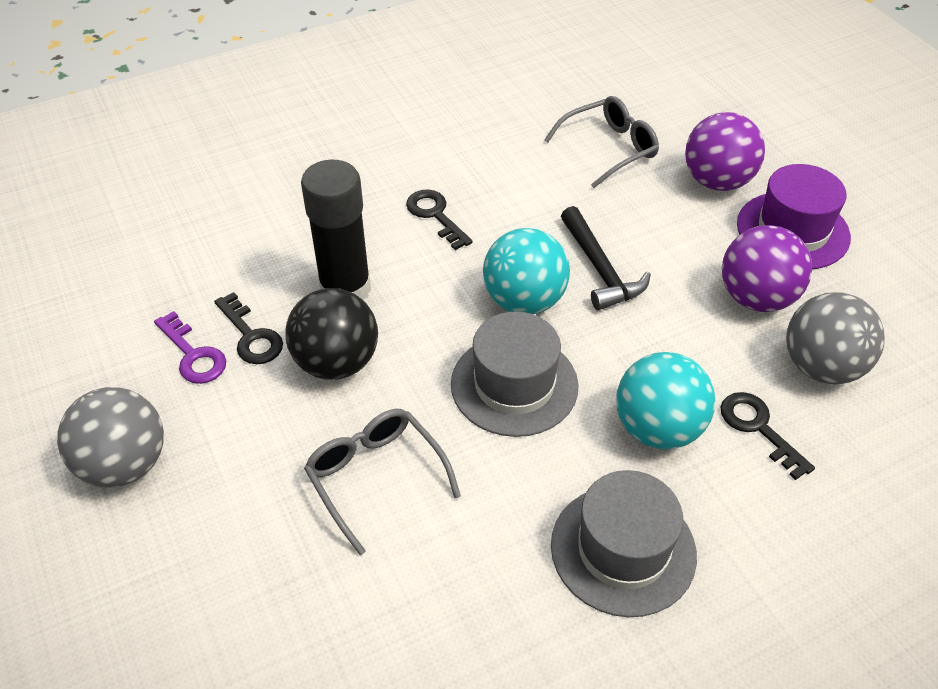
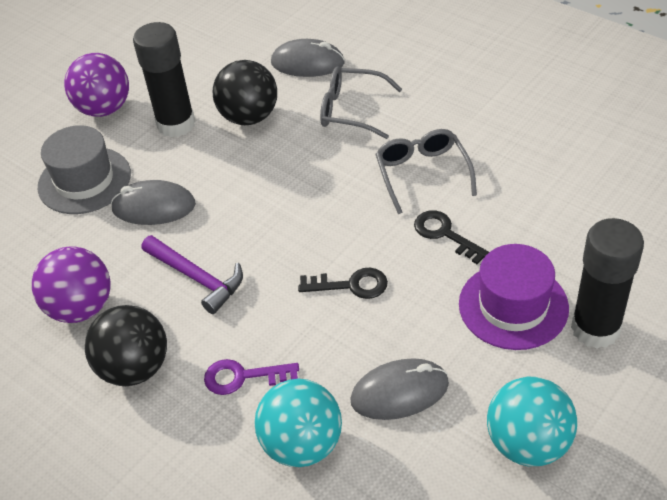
black ball: [285,288,378,380] = 1 -> [85,305,167,386] [213,60,277,125] = 2
black glue stick: [301,160,371,300] = 1 -> [133,22,195,137] [571,218,644,349] = 2
black hammer: [561,206,651,311] = 1 -> none = 0
black key: [214,292,283,364] [406,189,473,250] [721,392,815,480] = 3 -> [298,268,388,299] [414,210,489,264] = 2
grey ball: [57,387,164,488] [786,292,885,384] = 2 -> none = 0
grey hat: [451,311,579,437] [551,470,697,617] = 2 -> [38,125,131,214] = 1
grey mouse: none = 0 -> [111,180,196,225] [271,39,345,77] [350,358,449,420] = 3
purple hammer: none = 0 -> [142,235,243,314] = 1

